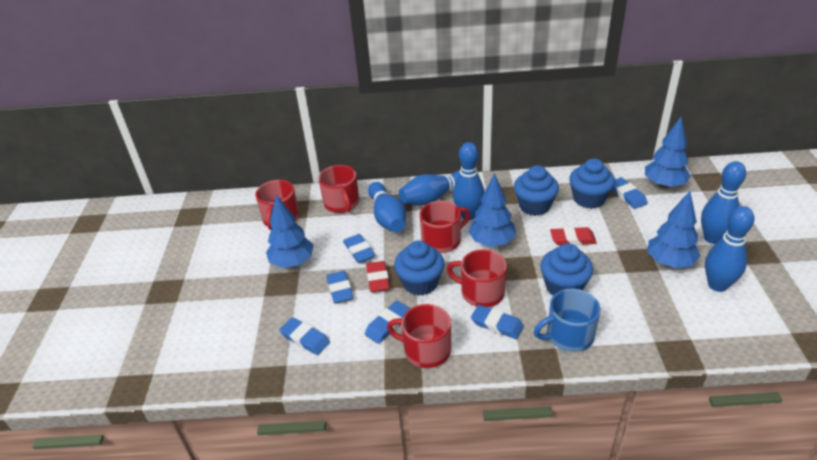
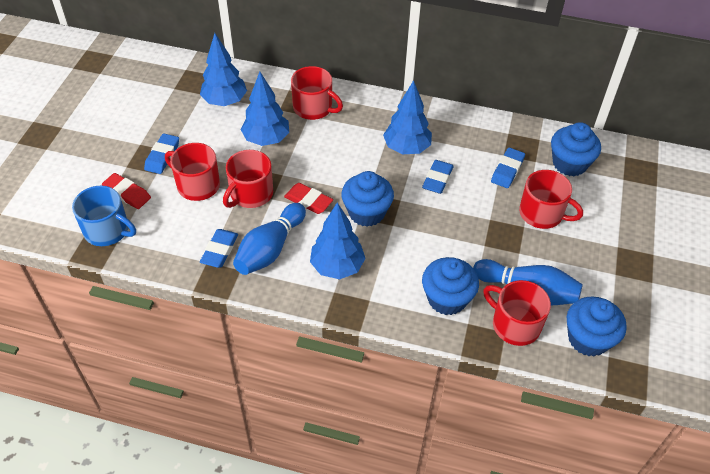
blue bowling pin: [368,182,406,232] [399,170,460,205] [453,142,484,220] [701,161,746,244] [705,206,754,292] = 5 -> [233,203,306,275] [473,259,583,305] = 2
blue eraser: [279,317,330,355] [326,271,353,303] [343,234,376,263] [365,301,410,344] [471,305,524,339] [612,177,648,209] = 6 -> [144,134,179,174] [200,229,238,268] [422,160,454,194] [491,148,525,188] = 4

